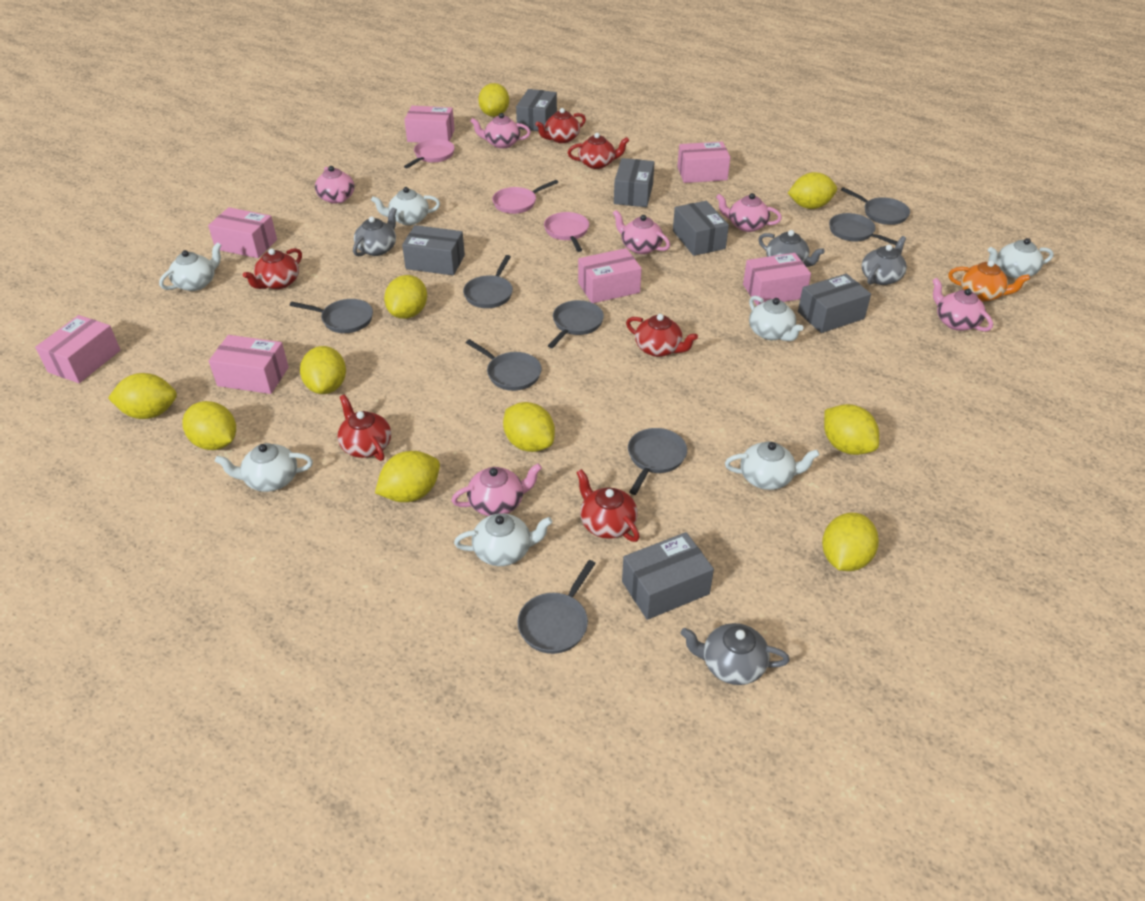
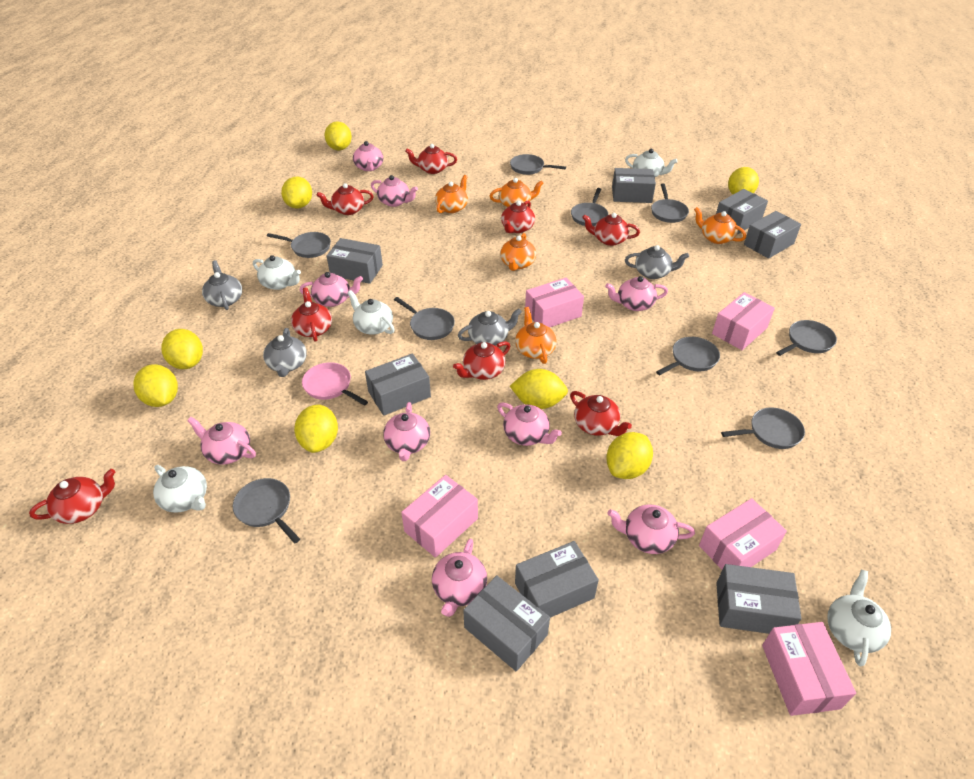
grey box: [402,225,465,275] [516,89,557,131] [614,158,655,207] [622,532,714,620] [673,201,729,256] [798,274,871,333] = 6 -> [327,238,383,284] [365,353,431,416] [463,575,550,671] [515,541,599,618] [612,168,656,203] [716,189,768,234] [716,564,802,634] [744,211,801,259] = 8
grey pan: [289,299,373,333] [463,255,513,308] [466,339,542,391] [517,560,596,654] [548,300,604,348] [628,428,687,495] [829,213,897,245] [841,187,910,225] = 8 -> [233,478,300,543] [267,232,331,258] [394,297,455,340] [510,154,566,175] [571,188,608,226] [651,183,689,223] [656,337,720,375] [721,408,805,449] [776,320,837,356] = 9
orange teapot: [948,260,1030,302] = 1 -> [435,175,468,213] [490,178,544,207] [500,233,536,271] [515,307,557,364] [694,207,746,244] = 5
pink box: [35,315,120,383] [208,207,277,258] [209,335,289,394] [404,106,455,143] [578,248,642,303] [677,142,730,183] [743,253,811,305] = 7 -> [401,475,478,558] [525,278,584,328] [699,498,787,570] [712,292,775,350] [762,622,856,716] = 5
pink pan: [404,139,455,168] [492,180,558,214] [544,212,589,252] = 3 -> [302,362,368,406] = 1
pink teapot: [315,166,355,204] [451,463,542,516] [470,113,531,148] [613,210,670,254] [716,193,782,232] [932,278,993,332] = 6 -> [187,417,256,465] [299,272,363,307] [353,141,383,171] [371,175,418,207] [383,402,430,461] [432,539,487,617] [497,402,562,446] [605,276,668,311] [607,504,695,554] = 9
red teapot: [243,248,302,289] [337,394,391,461] [535,108,586,143] [568,133,629,169] [576,469,640,542] [626,314,698,357] = 6 -> [29,469,115,524] [291,287,332,342] [317,183,374,215] [405,144,457,174] [453,341,510,380] [501,201,535,233] [570,391,632,436] [582,213,640,246] = 8
white teapot: [159,242,222,291] [215,443,313,492] [371,187,440,225] [454,513,552,566] [725,441,820,490] [749,296,803,341] [988,238,1054,279] = 7 -> [153,465,207,513] [253,255,301,290] [348,290,395,335] [625,149,678,177] [827,570,891,666] = 5
yellow lemon: [108,373,177,419] [182,401,236,450] [300,346,346,394] [375,451,440,502] [384,275,427,319] [478,83,509,117] [503,402,555,452] [788,172,837,209] [822,513,879,571] [824,404,879,455] = 10 -> [133,364,178,407] [161,329,203,369] [281,176,312,209] [294,405,338,453] [325,121,352,150] [510,369,568,409] [606,432,653,479] [728,167,759,195] = 8

